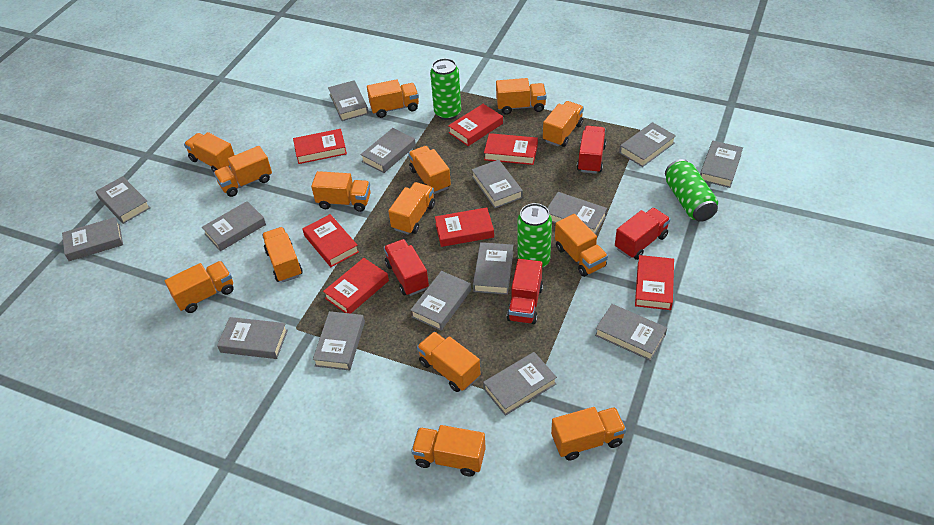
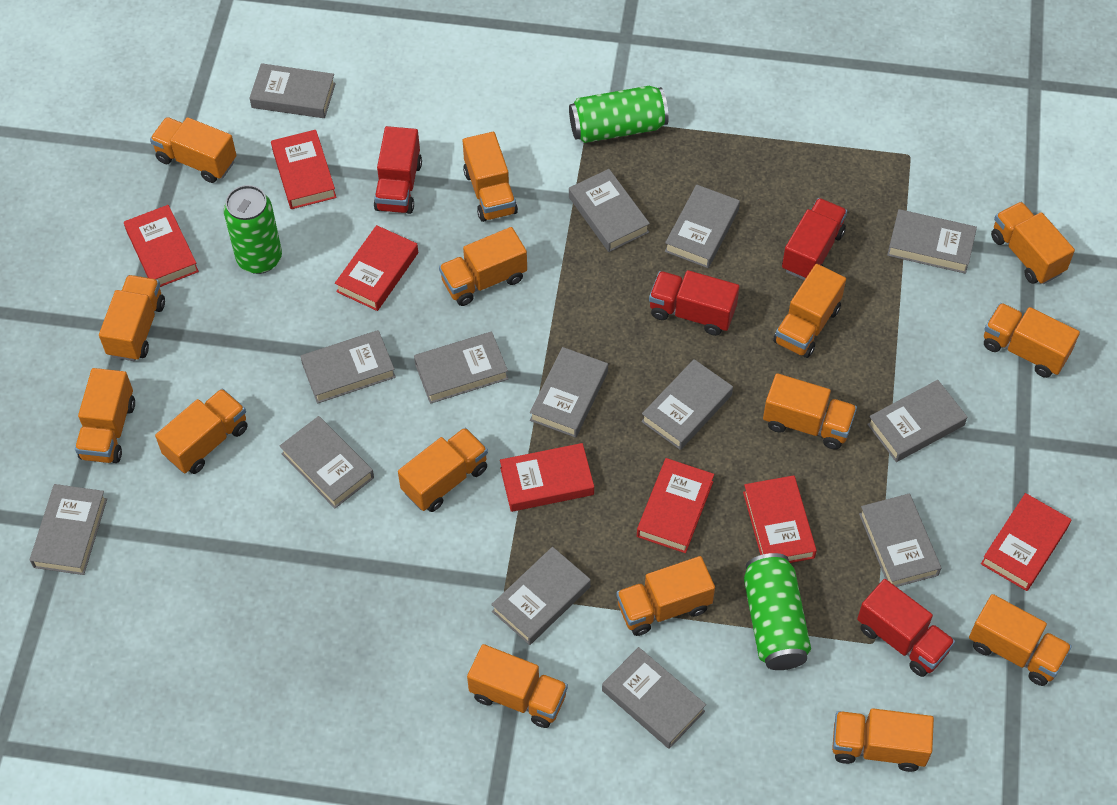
grey book: [62,217,123,261] [95,176,150,224] [202,201,266,251] [217,317,288,359] [313,311,365,371] [328,80,369,121] [360,128,416,173] [410,271,471,331] [472,160,523,208] [473,242,514,295] [483,352,557,416] [547,192,607,234] [595,304,667,361] [619,122,676,167] [700,141,743,188] = 15 -> [30,484,107,575] [249,63,336,118] [280,416,374,508] [301,330,396,404] [414,332,508,404] [491,547,591,645] [530,347,608,438] [569,169,650,252] [602,647,706,749] [641,359,733,450] [665,184,740,268] [859,493,941,587] [867,380,967,462] [887,209,977,274] = 14
orange truck: [165,261,234,313] [184,132,234,172] [214,146,272,197] [262,227,303,282] [311,171,371,212] [367,79,419,118] [388,182,435,234] [408,146,451,194] [411,425,486,477] [417,332,481,392] [496,78,547,115] [543,101,584,147] [551,407,626,461] [555,214,608,277] = 14 -> [75,368,135,463] [99,275,165,361] [150,117,236,183] [155,389,248,474] [398,427,488,512] [439,227,527,306] [463,132,518,222] [467,644,568,728] [616,556,715,636] [763,373,857,450] [773,264,846,358] [832,708,934,772] [969,594,1072,686] [984,303,1080,378] [991,202,1075,284] = 15

